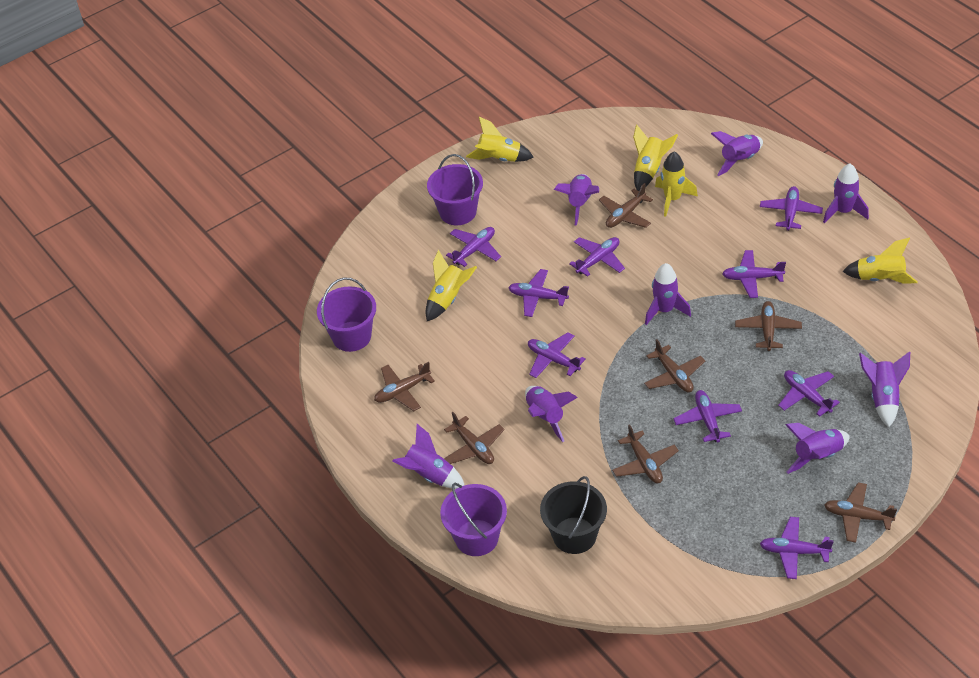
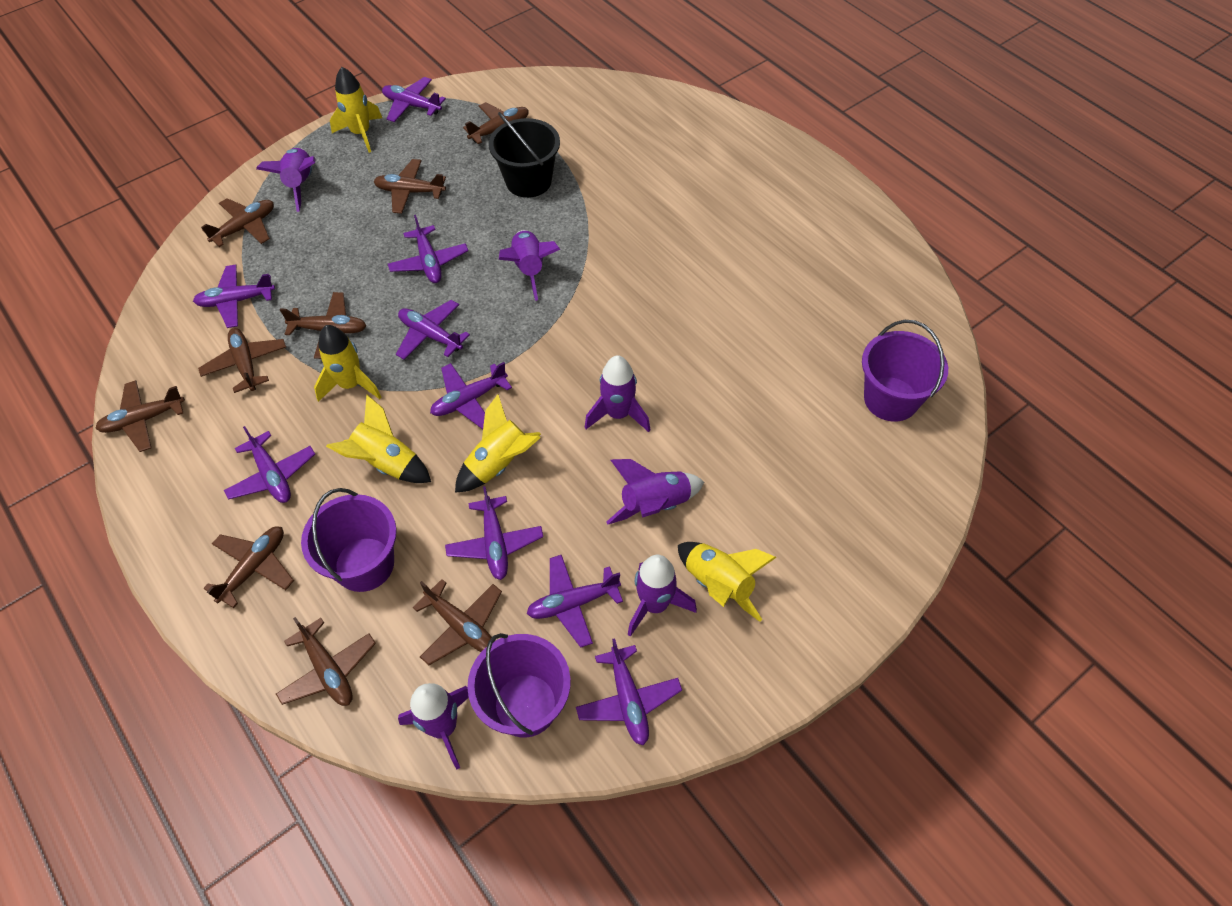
brown plane: [374,362,435,411] [444,412,504,464] [599,183,653,228] [612,424,679,483] [644,339,705,393] [735,301,802,351] [824,482,897,543] = 7 -> [95,380,185,452] [198,328,286,393] [201,198,274,247] [203,526,294,608] [276,617,376,706] [280,292,366,359] [373,159,446,214] [413,579,502,665] [463,102,529,144] = 9
purple rocket: [392,424,464,489] [525,386,578,442] [554,174,599,226] [645,263,691,325] [711,131,763,176] [786,423,850,474] [823,163,869,223] [859,351,910,427] = 8 -> [256,148,316,212] [398,683,469,770] [499,230,561,301] [585,355,650,432] [606,459,704,524] [628,555,697,637] = 6

